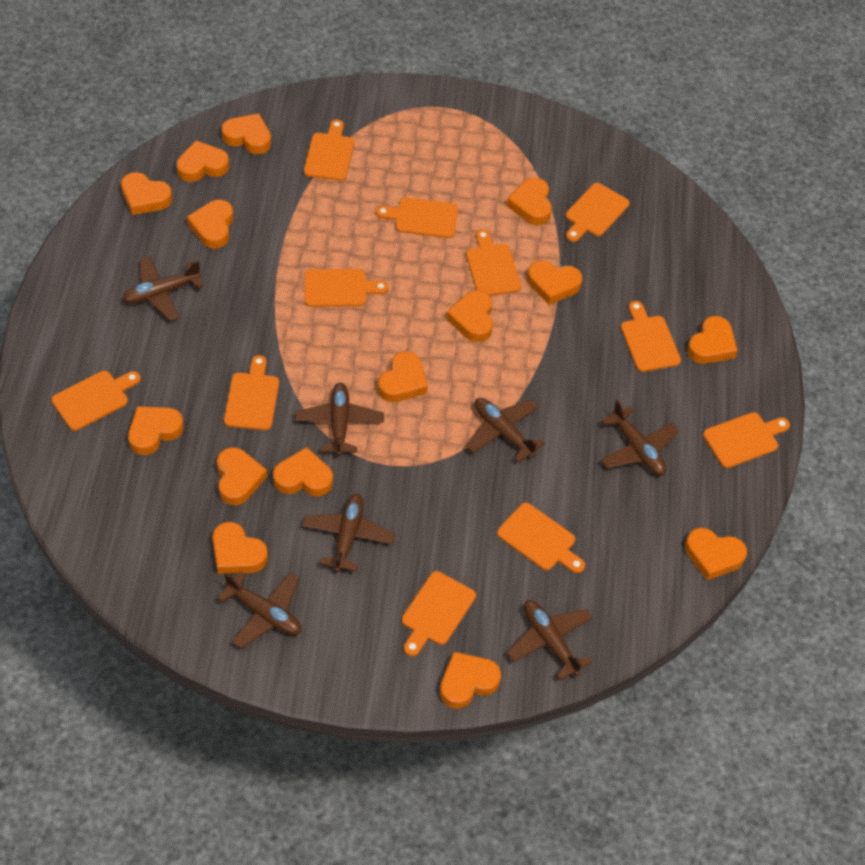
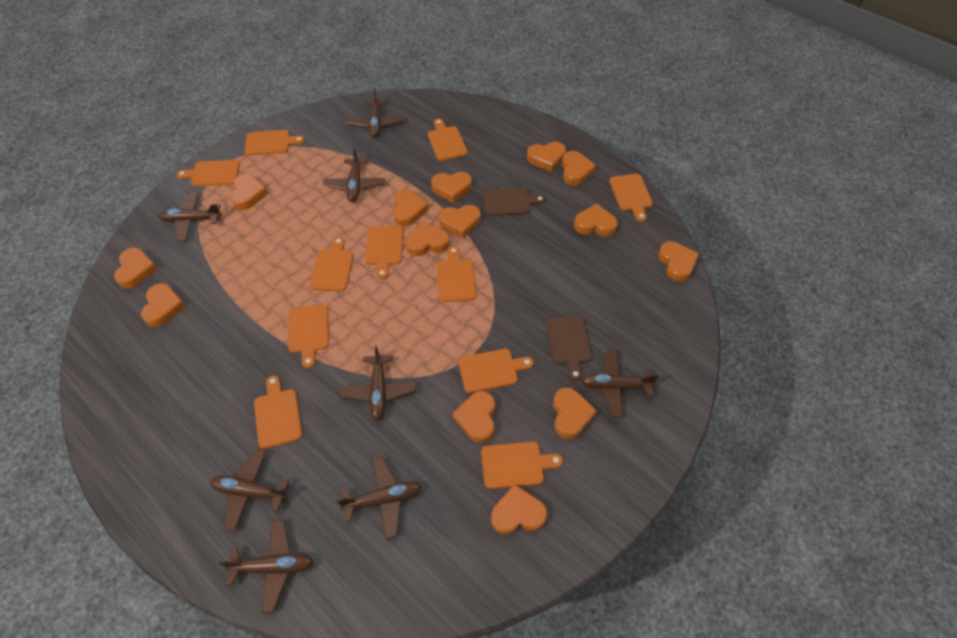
brown cutting board: none = 0 -> [483,188,546,216] [546,316,592,381] = 2
brown plane: [122,256,204,321] [217,571,301,649] [295,383,384,456] [302,494,395,572] [466,398,545,463] [507,600,593,680] [601,400,679,475] = 7 -> [158,192,222,241] [210,449,290,531] [219,520,313,613] [323,148,385,202] [336,456,421,539] [339,345,416,421] [347,89,404,138] [580,349,659,418] = 8
orange heart: [121,172,172,215] [128,406,184,455] [176,141,229,182] [187,200,234,249] [212,522,268,574] [217,447,267,505] [221,113,271,154] [273,447,333,496] [378,351,428,402] [440,652,501,709] [446,290,493,342] [507,177,552,225] [527,261,582,305] [685,528,747,580] [687,316,738,364] = 15 -> [114,248,158,289] [141,283,186,327] [230,174,268,210] [393,189,428,226] [406,222,449,256] [431,172,472,203] [439,205,481,238] [453,391,495,443] [491,484,547,535] [527,142,566,172] [553,387,597,439] [562,151,596,186] [574,204,618,237] [658,241,699,282] = 14

